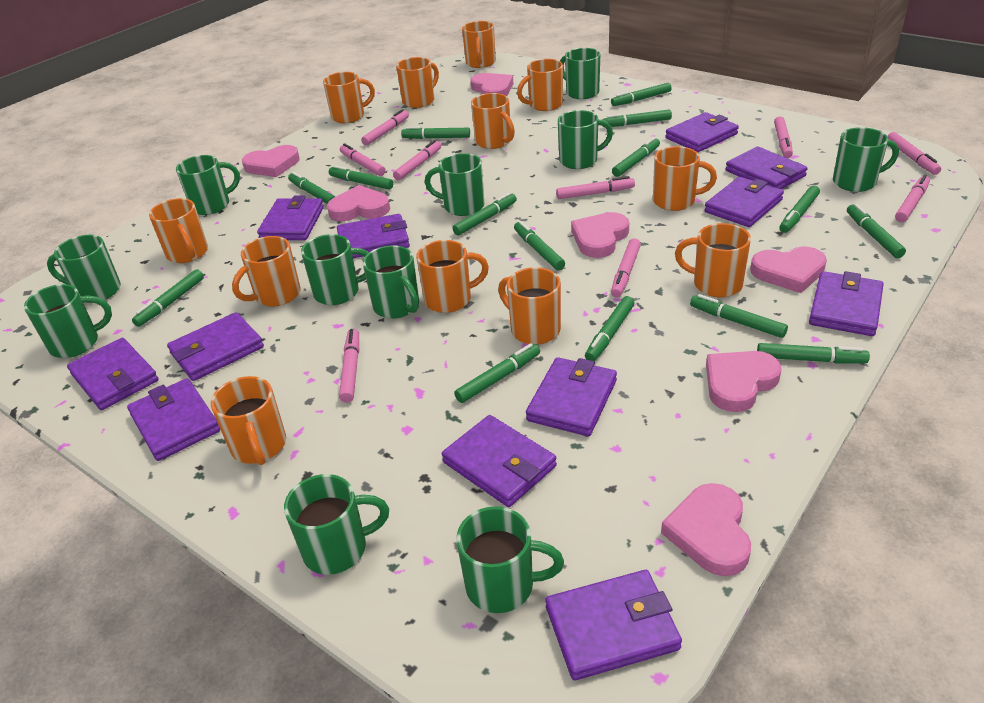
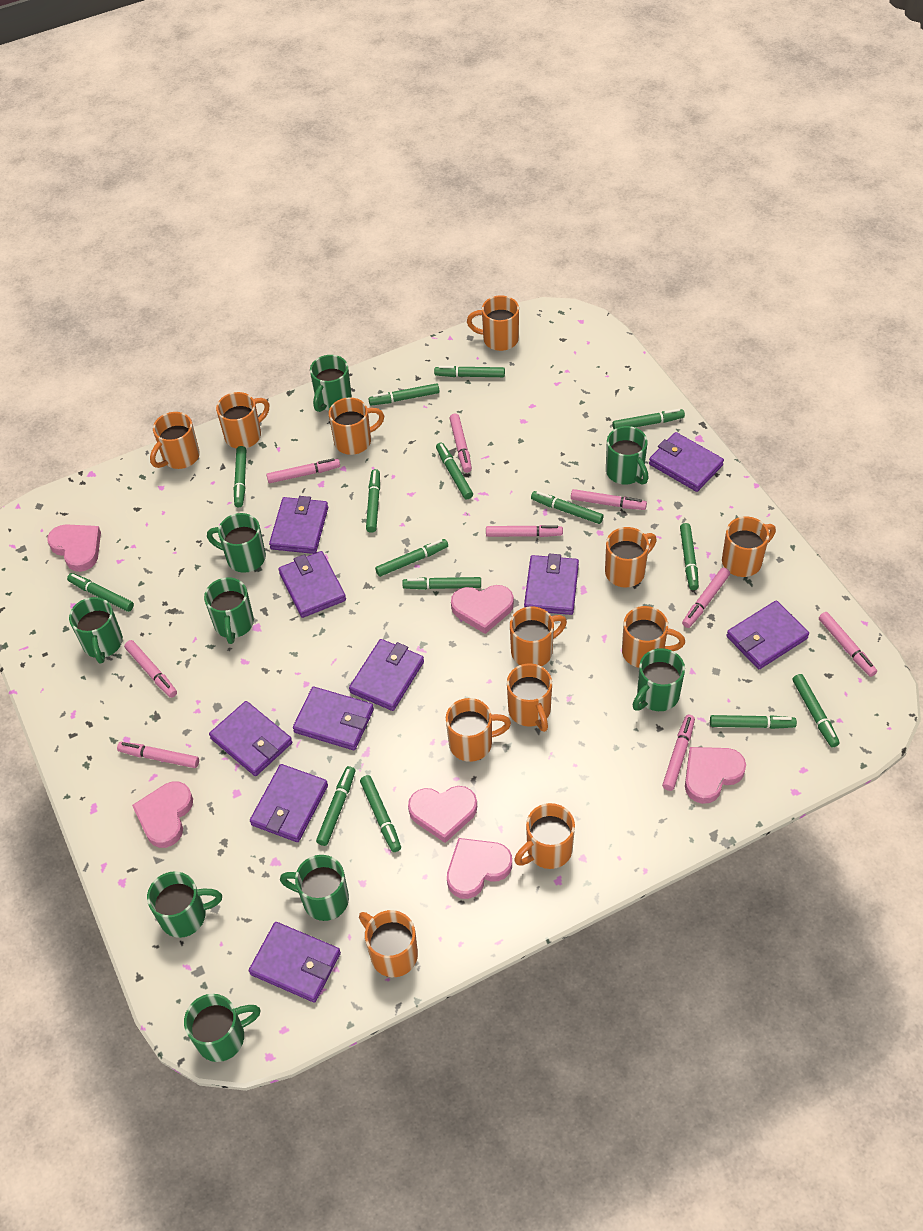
green mug: [24,284,112,358] [47,235,121,303] [176,155,240,215] [284,474,389,575] [301,234,369,305] [363,245,419,319] [425,153,484,216] [457,506,564,613] [558,110,613,169] [560,48,600,99] [833,127,899,192] = 11 -> [69,597,123,664] [147,871,222,938] [184,994,261,1062] [204,577,254,644] [207,513,266,573] [280,855,349,921] [310,355,352,412] [606,426,649,485] [633,648,685,711] = 9
pink heart: [242,145,300,177] [327,185,390,221] [471,73,513,96] [571,212,629,258] [661,483,751,576] [706,351,782,412] [750,246,827,293] = 7 -> [47,524,101,572] [132,781,193,848] [408,786,477,843] [447,838,512,899] [451,585,514,634] [685,747,746,804] = 6
purple wallet: [67,338,159,410] [127,378,220,461] [167,312,264,381] [257,196,324,240] [337,214,410,258] [442,415,557,507] [526,357,617,436] [545,570,682,680] [665,112,739,152] [704,177,784,227] [726,147,808,189] [809,271,884,336] = 12 -> [209,701,292,776] [249,922,341,1003] [250,764,328,842] [269,496,328,554] [278,551,346,618] [293,687,374,750] [349,639,424,711] [524,554,579,615] [649,432,724,492] [726,601,809,669] = 10

